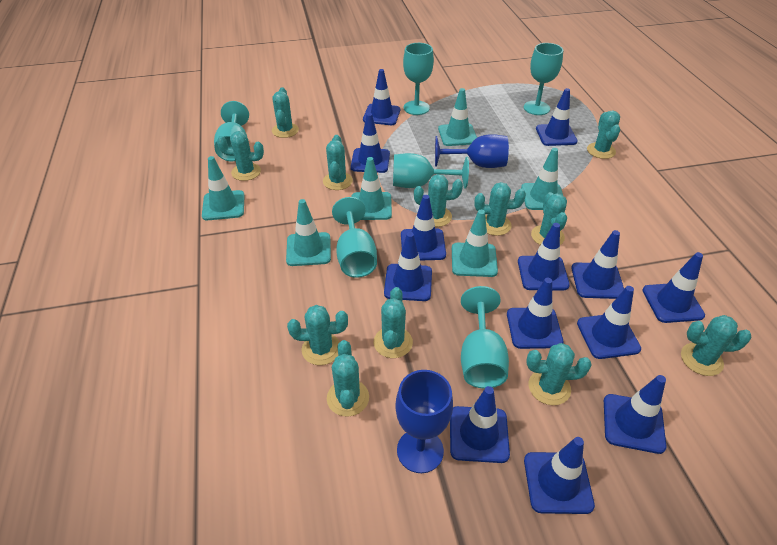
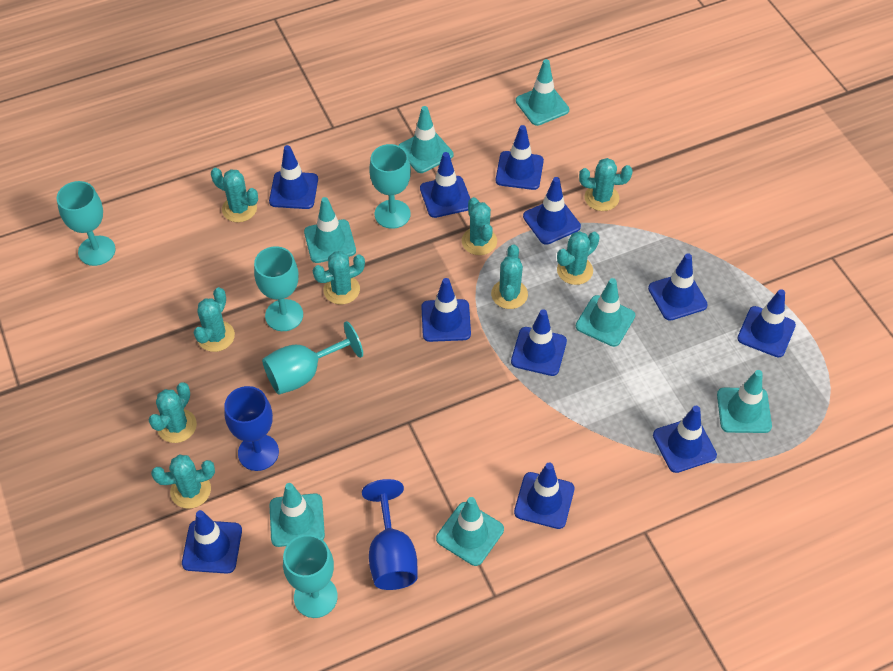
blue traffic cone: [351,113,390,173] [363,69,400,125] [384,232,432,301] [401,195,446,260] [450,386,510,463] [507,278,564,349] [518,223,570,290] [524,437,595,514] [536,88,578,146] [571,230,624,299] [577,286,641,359] [604,375,666,454] [642,252,705,323] = 13 -> [182,510,242,574] [269,145,318,209] [420,152,470,218] [421,278,471,342] [496,125,544,190] [511,309,567,376] [514,463,575,529] [523,177,581,245] [648,253,708,321] [653,406,717,473] [737,289,796,357] = 11
turquoise cactus: [217,131,264,181] [272,87,299,138] [287,305,348,365] [323,135,353,190] [327,340,369,417] [374,287,413,358] [414,174,463,227] [475,182,526,236] [526,343,592,405] [531,192,567,245] [587,111,620,159] [681,315,752,376] = 12 -> [148,382,197,443] [151,454,215,509] [194,287,235,352] [211,168,258,222] [313,251,365,305] [462,197,497,255] [491,244,528,309] [557,231,600,285] [579,158,633,211] = 9
turquoise goblet: [214,101,249,161] [332,197,377,278] [393,153,469,189] [403,43,434,115] [461,286,509,389] [524,43,563,115] = 6 -> [57,181,116,266] [254,246,303,331] [262,321,363,394] [283,534,338,618] [369,144,411,229] = 5
turquoise traffic cone: [202,156,245,220] [286,199,331,266] [352,157,392,220] [438,88,477,146] [452,210,498,277] [521,148,563,210] = 6 -> [270,483,325,547] [304,197,356,263] [398,106,453,173] [436,497,504,566] [516,59,569,126] [576,278,635,347] [717,370,772,433] = 7

